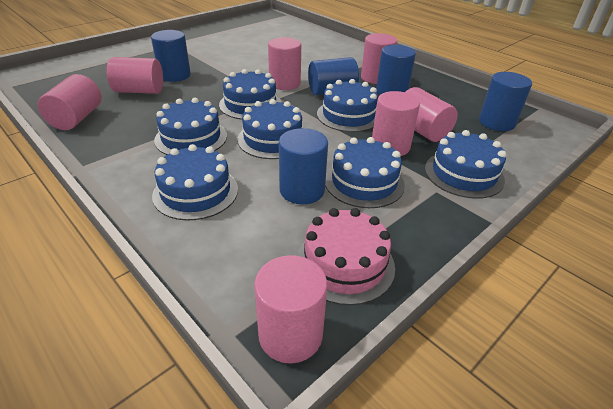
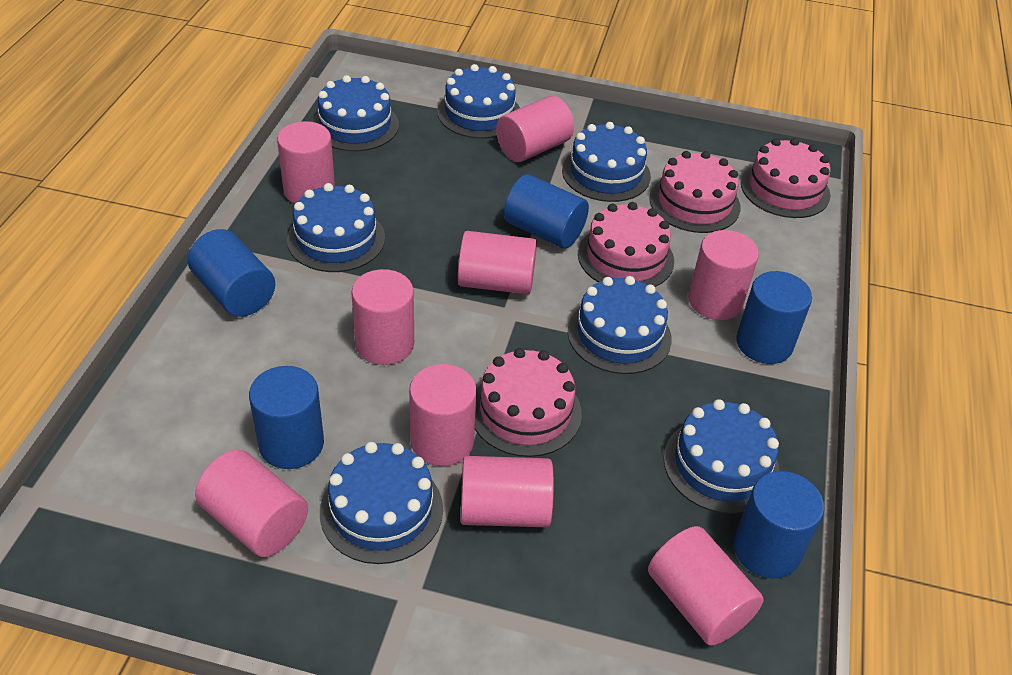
pink cake: [296,208,395,305] = 1 -> [475,348,582,457] [578,202,674,287] [649,151,741,233] [741,138,831,218] = 4
pink cylinder: [37,74,102,130] [107,57,163,94] [254,255,327,363] [268,37,301,90] [361,33,397,84] [372,91,420,156] [406,87,458,142] = 7 -> [195,449,308,557] [277,121,335,204] [351,269,414,365] [409,364,477,466] [458,231,537,294] [460,456,554,527] [496,96,574,162] [648,526,764,646] [688,230,759,320] = 9

